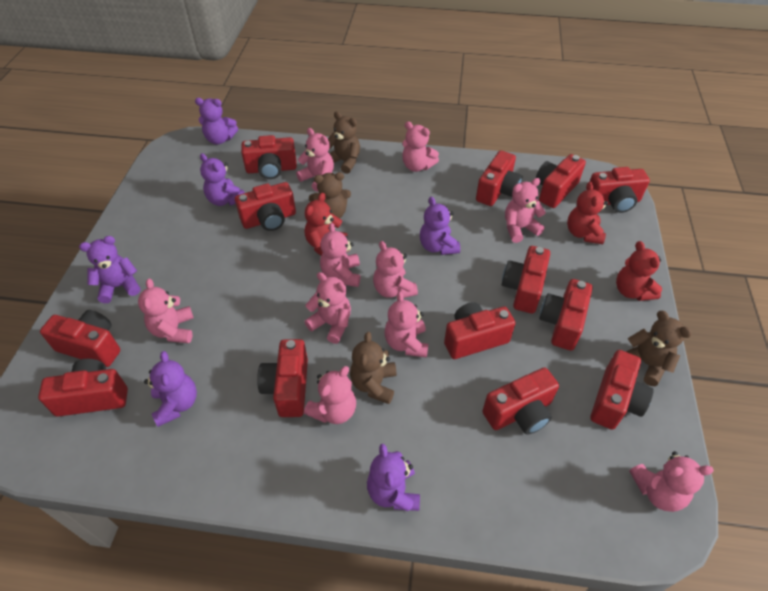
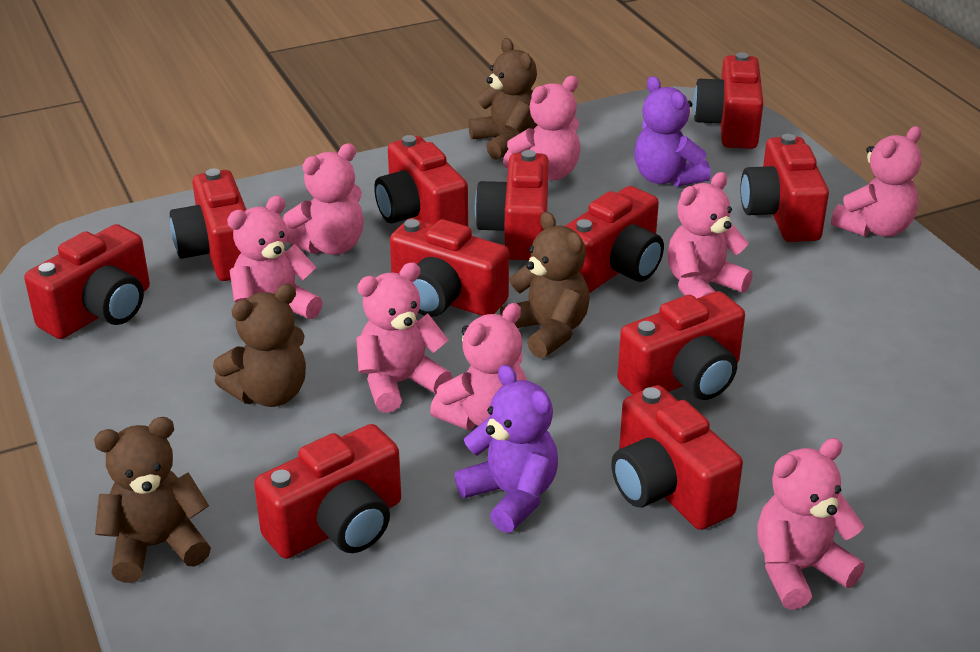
pink teddy bear: [138,279,194,343] [296,128,334,192] [304,366,356,424] [305,272,351,344] [320,223,360,287] [373,241,418,298] [385,291,428,358] [402,121,439,172] [505,178,546,243] [629,451,714,512] = 10 -> [227,196,323,319] [283,143,364,255] [356,262,452,413] [430,303,527,430] [503,76,580,180] [668,172,753,298] [757,438,865,610] [831,126,922,237] = 8
purple teddy bear: [79,236,140,303] [144,351,197,427] [195,98,238,144] [200,153,245,206] [367,444,420,511] [420,197,460,255] = 6 -> [455,365,558,533] [634,76,711,187] = 2
red camera: [38,359,128,417] [40,310,120,367] [235,182,296,231] [241,135,297,179] [257,339,308,417] [444,302,515,359] [476,150,522,206] [482,367,559,435] [502,246,550,314] [536,154,586,208] [539,279,593,351] [590,167,650,213] [590,350,654,430] = 13 -> [24,224,150,339] [170,168,247,281] [254,424,401,559] [374,135,468,226] [390,218,509,317] [475,150,549,260] [565,186,664,293] [611,385,743,530] [617,291,745,400] [693,53,764,149] [740,134,829,242] = 11
red teddy bear: [305,193,348,256] [567,182,608,244] [616,241,662,301] = 3 -> none = 0

